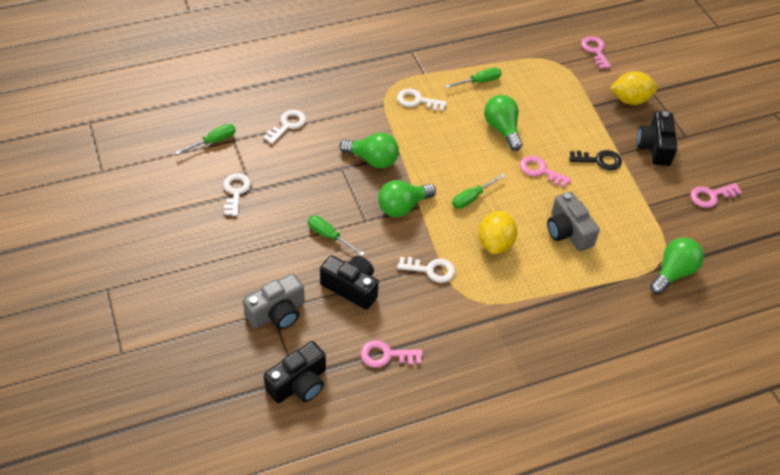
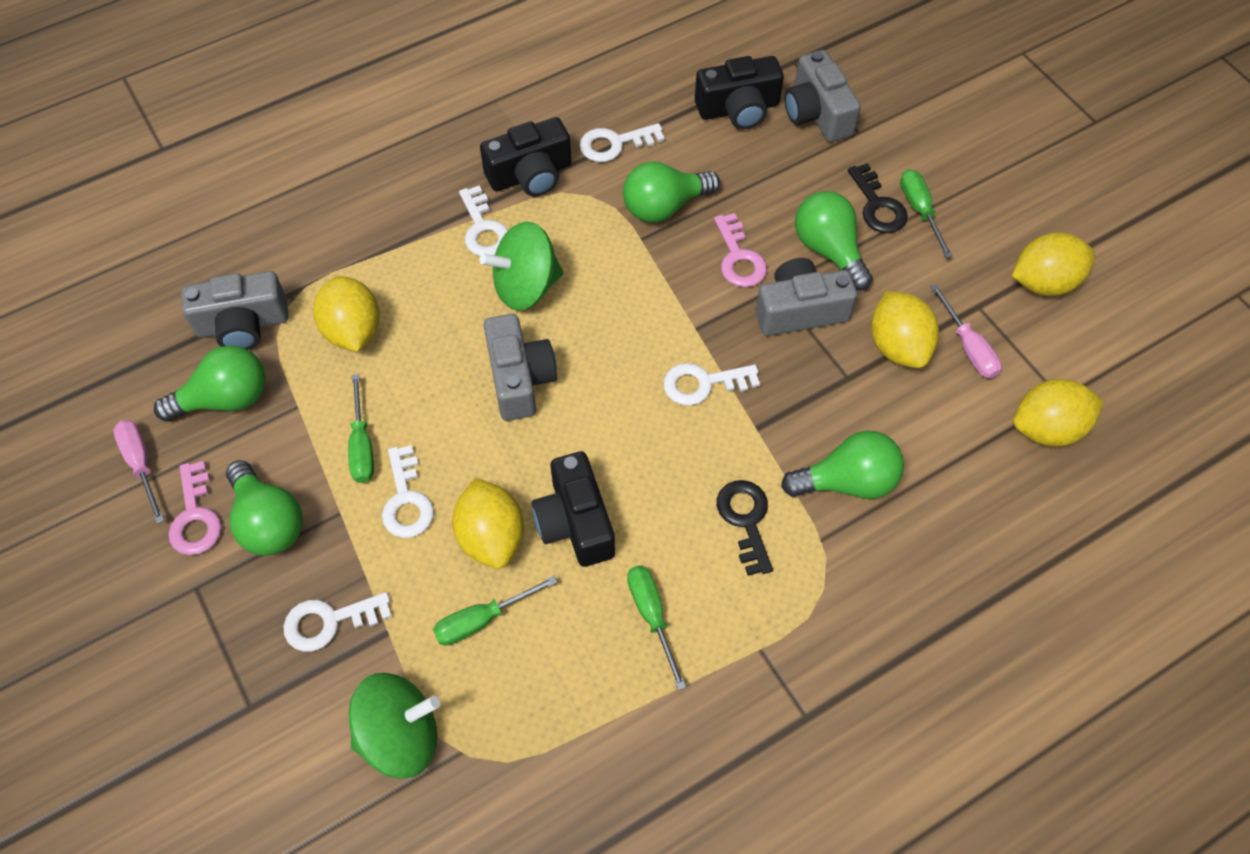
black key: [569,150,622,170] = 1 -> [717,480,773,576] [848,163,908,233] = 2
green light bulb: [339,132,399,168] [378,180,436,217] [484,95,522,151] [650,238,704,294] = 4 -> [154,345,266,422] [226,460,303,556] [623,162,720,223] [781,431,904,499] [795,191,873,291] = 5
green spinning top: none = 0 -> [348,673,440,779] [480,222,563,311] = 2
grey camera: [243,273,305,329] [547,192,600,251] = 2 -> [181,271,288,350] [484,314,557,421] [755,258,857,336] [784,50,861,142] = 4
pink key: [361,340,423,367] [520,156,571,188] [581,36,611,69] [690,183,742,208] = 4 -> [169,461,222,555] [714,213,767,287] = 2
pink screwdriver: none = 0 -> [113,420,164,524] [930,284,1002,378] = 2
white key: [223,173,251,216] [263,110,306,144] [397,89,447,111] [397,257,455,283] = 4 -> [283,592,392,652] [382,445,434,538] [459,186,508,256] [580,123,665,162] [663,363,760,406] = 5
yellow lemon: [479,211,517,254] [610,71,658,105] = 2 -> [313,276,380,352] [452,478,524,569] [871,291,939,368] [1012,232,1095,296] [1013,379,1104,447] = 5

